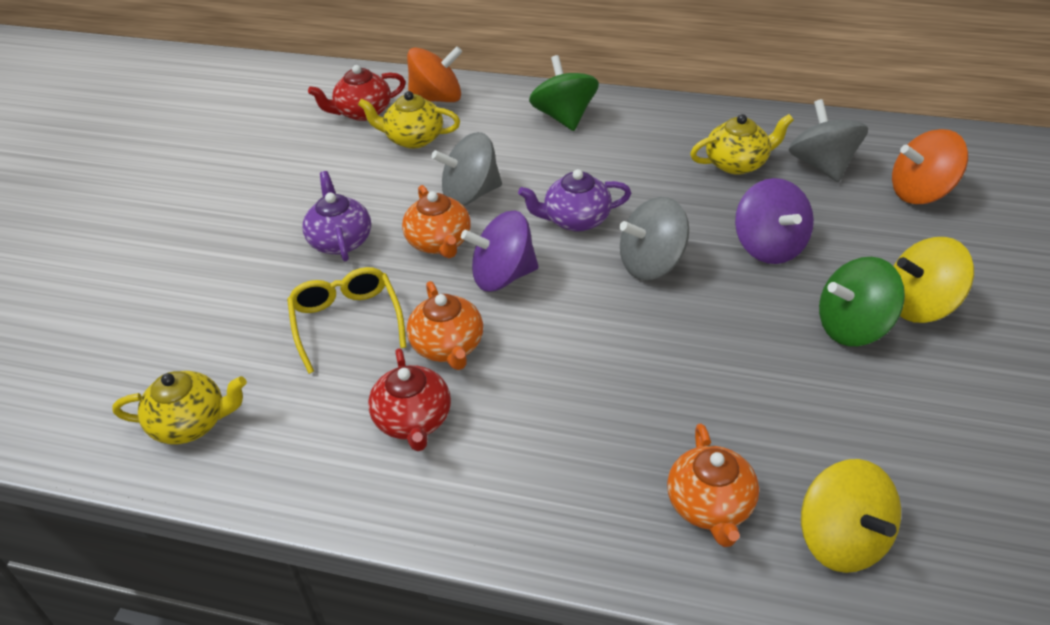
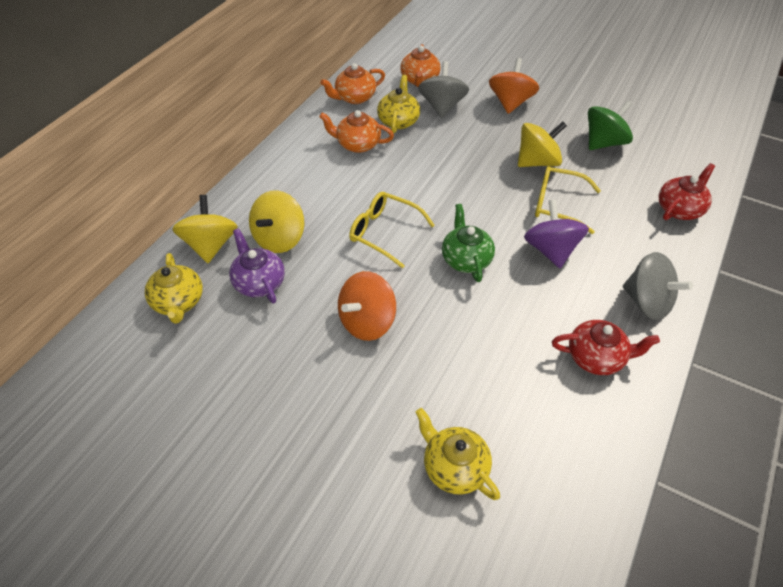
green spinning top: [529,55,599,131] [819,257,905,346] = 2 -> [588,100,633,150] = 1
green teapot: none = 0 -> [442,204,495,282] = 1
grey spinning top: [431,132,502,206] [620,197,689,280] [789,99,868,182] = 3 -> [418,61,469,118] [623,252,693,320] = 2
purple spinning top: [461,211,539,291] [735,178,814,264] = 2 -> [524,200,589,268] = 1
purple teapot: [302,171,371,261] [518,169,631,232] = 2 -> [229,228,285,303] = 1
yellow glasses: [287,267,406,374] = 1 -> [349,192,435,268] [535,166,601,234] = 2
yellow spinning top: [801,459,901,573] [894,237,974,323] = 2 -> [172,195,238,263] [249,190,305,253] [518,121,567,167] = 3

